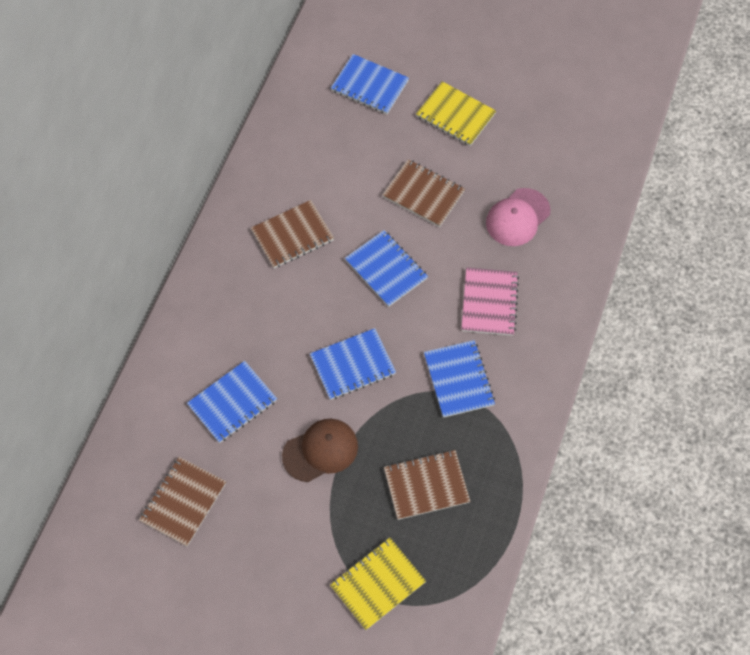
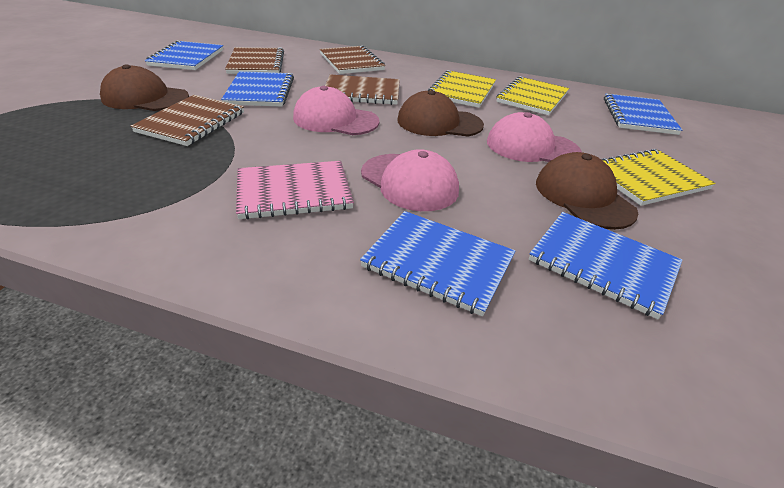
brown cap: [282,419,358,482] = 1 -> [100,64,189,111] [398,90,484,137] [536,152,638,230] = 3
pink cap: [486,188,550,246] = 1 -> [293,86,380,135] [361,149,459,211] [487,112,582,162] = 3
yellow notebook: [330,538,426,630] [416,81,496,146] = 2 -> [427,70,496,108] [496,76,569,115] [602,149,716,206] = 3

